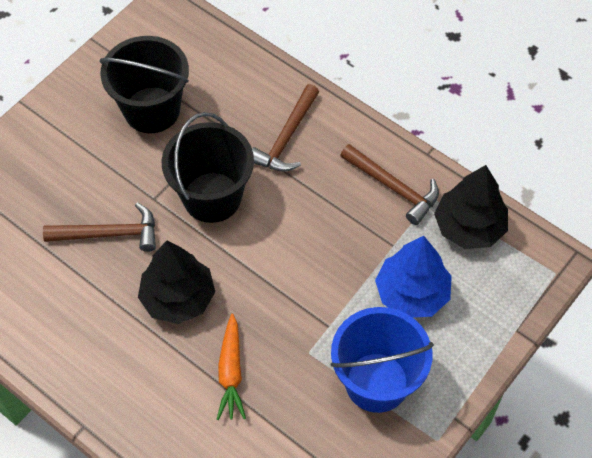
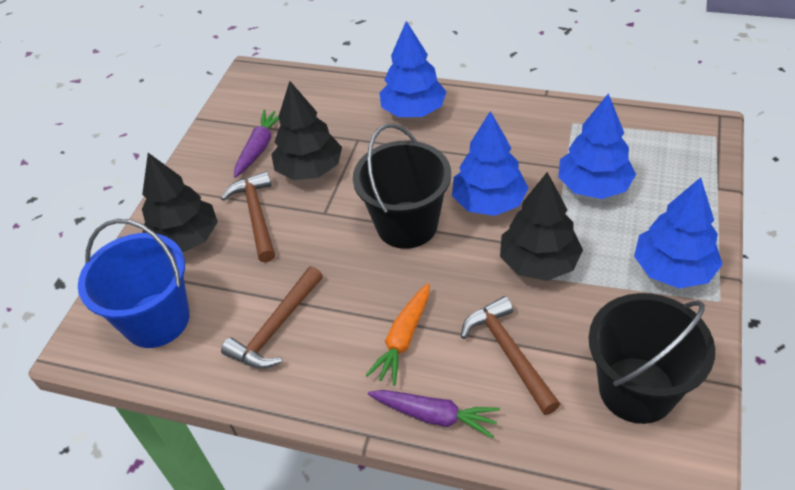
black tree: [138,240,215,324] [434,165,508,249] = 2 -> [142,153,218,253] [271,81,342,180] [500,172,583,281] = 3
blue tree: [375,236,452,318] = 1 -> [379,21,447,117] [452,111,529,216] [558,93,636,199] [634,177,723,289] = 4
purple carrot: none = 0 -> [234,110,279,178] [368,390,500,439] = 2

